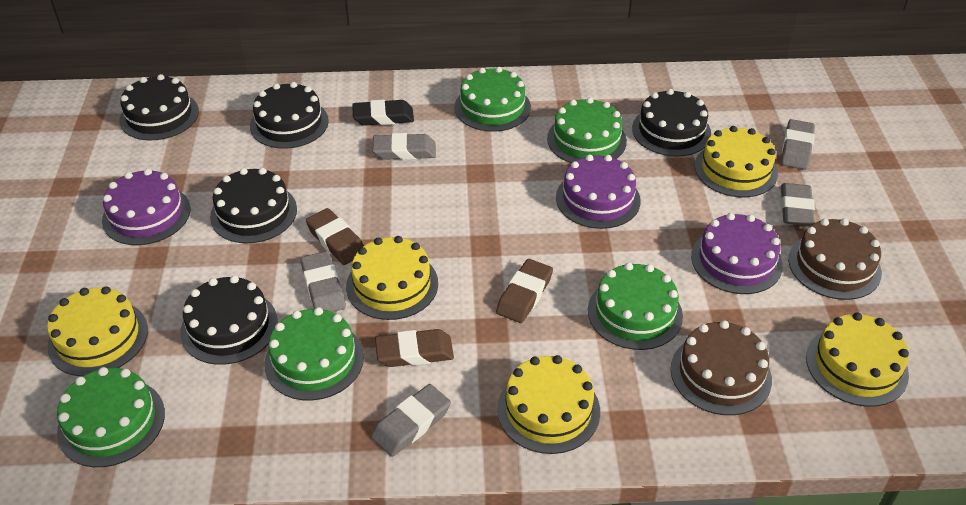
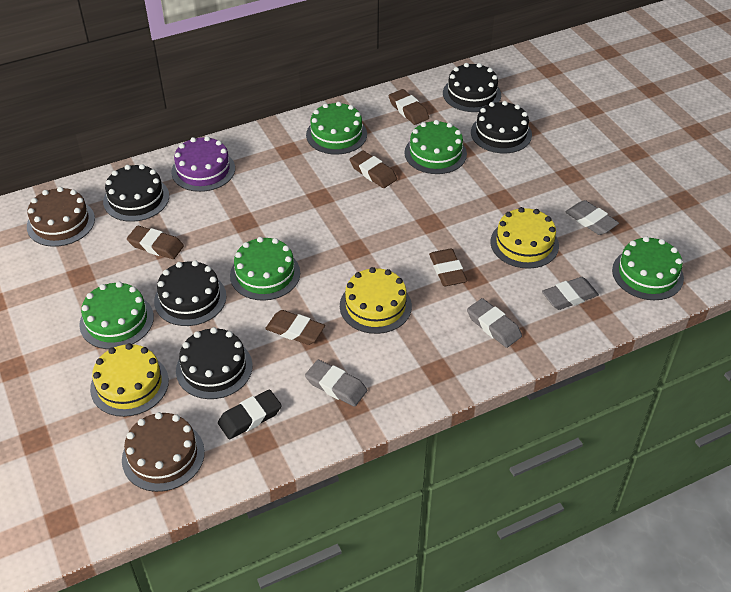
brown eraser: [306,208,364,265] [375,329,454,367] [496,259,553,323] = 3 -> [127,226,184,259] [265,310,325,345] [350,150,397,188] [389,89,429,125] [429,249,467,286] = 5
grey eraser: [300,251,346,312] [371,384,451,457] [372,133,436,160] [781,119,815,170] [781,183,815,226] = 5 -> [305,360,367,407] [467,298,522,348] [542,277,599,310] [566,200,619,235] = 4
purple cake: [102,169,190,245] [556,154,641,229] [691,213,783,294] = 3 -> [171,136,235,192] = 1
yellow cake: [47,286,148,377] [346,236,438,320] [497,355,600,454] [695,126,778,197] [806,313,909,407] = 5 -> [90,343,169,417] [340,267,412,334] [491,207,559,269] = 3

